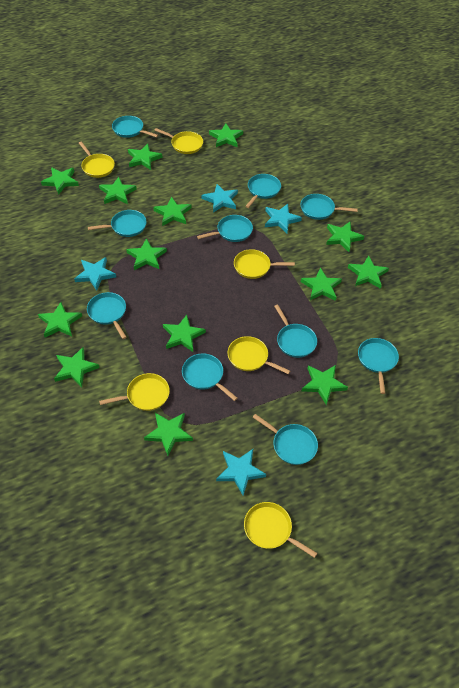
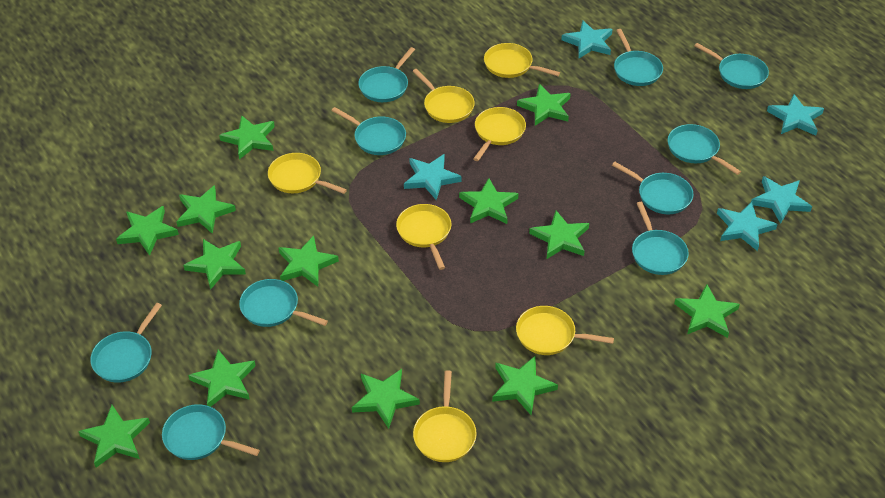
green star: [38,302,82,338] [41,167,79,195] [54,347,100,387] [99,177,137,204] [126,238,167,270] [128,144,163,170] [144,413,193,456] [153,196,191,226] [163,315,206,352] [209,123,243,147] [301,268,342,301] [302,365,348,405] [326,221,364,252] [348,256,389,289] = 14 -> [78,405,150,468] [116,206,179,256] [176,185,236,234] [183,239,246,290] [188,350,256,407] [219,115,275,160] [278,236,339,287] [352,369,420,429] [459,178,519,224] [492,356,558,415] [517,84,571,126] [529,211,589,259] [674,284,740,338] = 13
turquoise star: [74,257,116,291] [202,184,238,213] [216,449,266,495] [265,204,302,233] = 4 -> [404,154,462,200] [561,20,613,58] [717,202,778,251] [751,176,812,224] [767,94,824,136] = 5
yellow pan: [79,142,115,178] [99,373,170,411] [154,128,203,154] [228,336,290,374] [234,249,295,279] [244,502,317,558] = 6 -> [268,153,347,194] [396,204,451,270] [412,69,475,123] [413,370,477,462] [473,107,526,161] [484,43,560,78] [516,306,614,355] = 7

